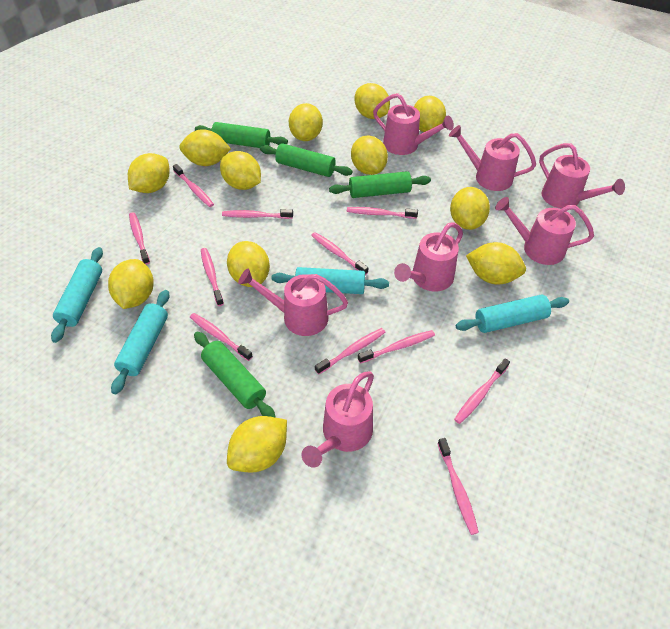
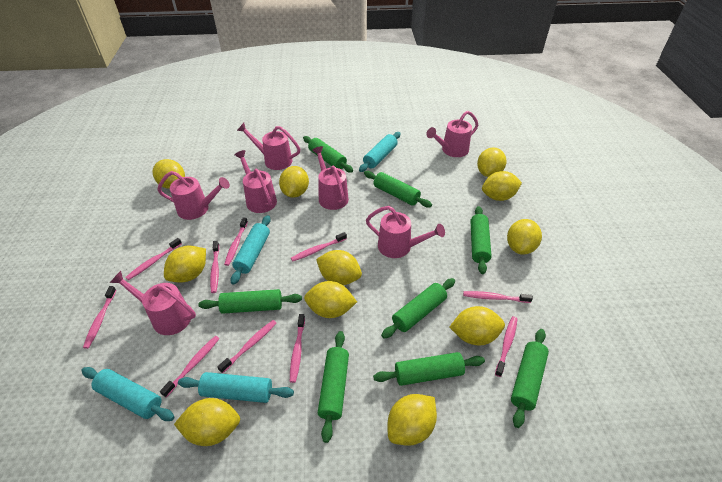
green rolling pin: [194,332,276,418] [195,122,288,148] [260,143,353,177] [329,171,431,198] = 4 -> [198,289,302,314] [303,136,353,173] [318,331,349,443] [364,171,432,207] [373,352,485,386] [381,278,455,339] [471,206,491,274] [511,329,549,428] = 8
pink toothbrush: [129,212,150,265] [173,164,214,207] [190,313,253,361] [201,248,224,306] [222,209,293,219] [311,232,368,275] [315,328,385,375] [347,207,418,219] [358,330,435,364] [437,438,479,535] [454,358,510,424] = 11 -> [83,286,116,349] [125,238,182,280] [160,336,220,397] [210,241,219,293] [217,320,277,374] [224,217,248,266] [290,314,305,383] [291,232,347,261] [463,291,533,303] [495,316,517,377] = 10
yellow lemon: [108,259,154,309] [128,153,170,193] [180,129,231,166] [220,151,261,190] [227,241,270,287] [227,416,287,473] [289,103,323,141] [351,135,388,175] [355,83,390,119] [414,96,446,132] [450,187,490,230] [466,242,526,285] = 12 -> [152,159,185,189] [164,246,206,283] [174,398,240,446] [279,166,309,198] [304,281,357,318] [316,250,362,285] [387,394,437,446] [449,306,505,346] [477,147,507,177] [482,171,522,201] [507,219,542,255] = 11

